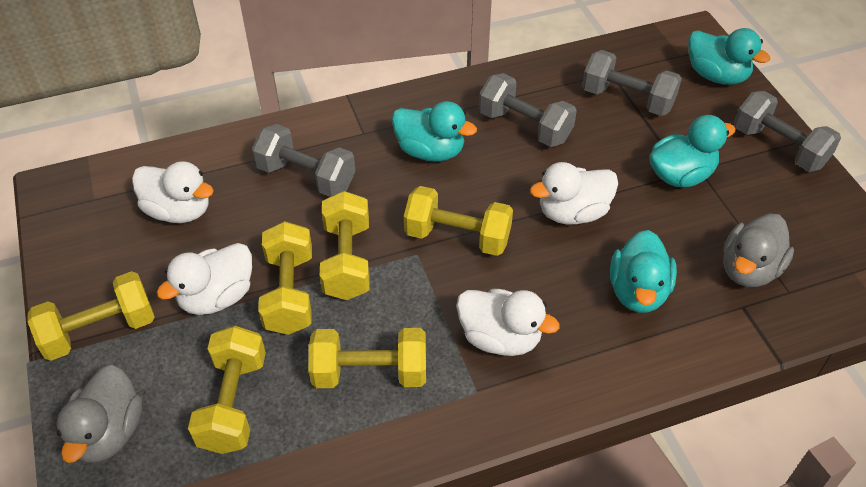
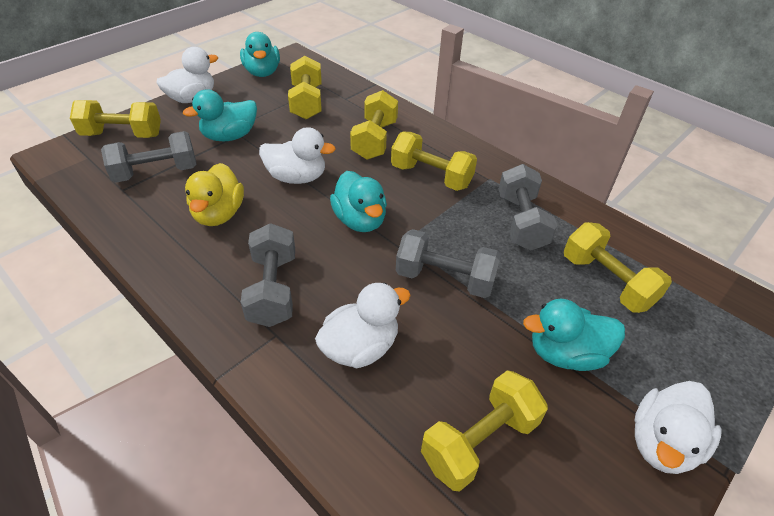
grey duck: [56,365,142,463] [723,213,794,287] = 2 -> none = 0
yellow duck: none = 0 -> [185,163,244,226] = 1

